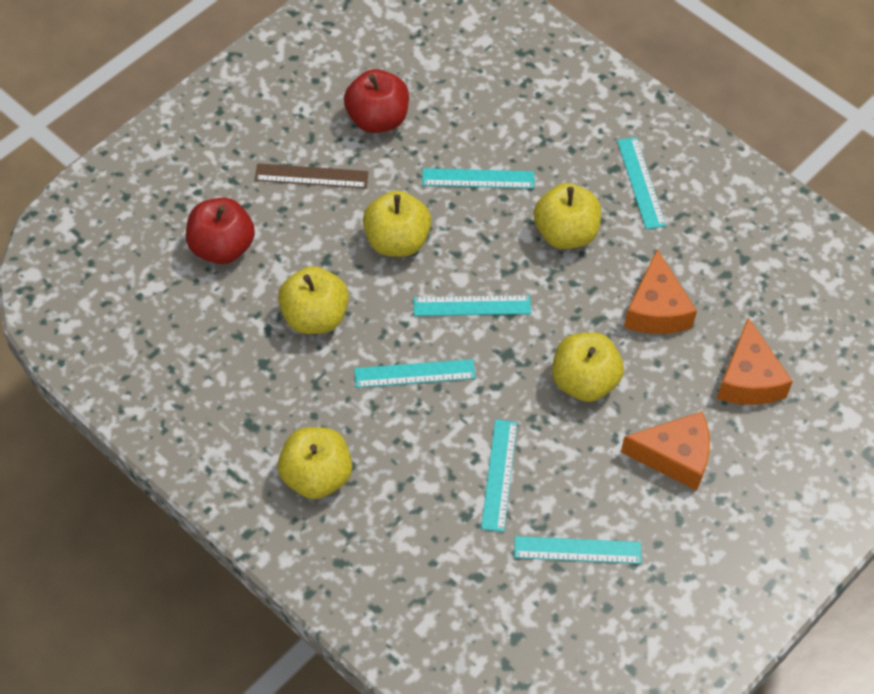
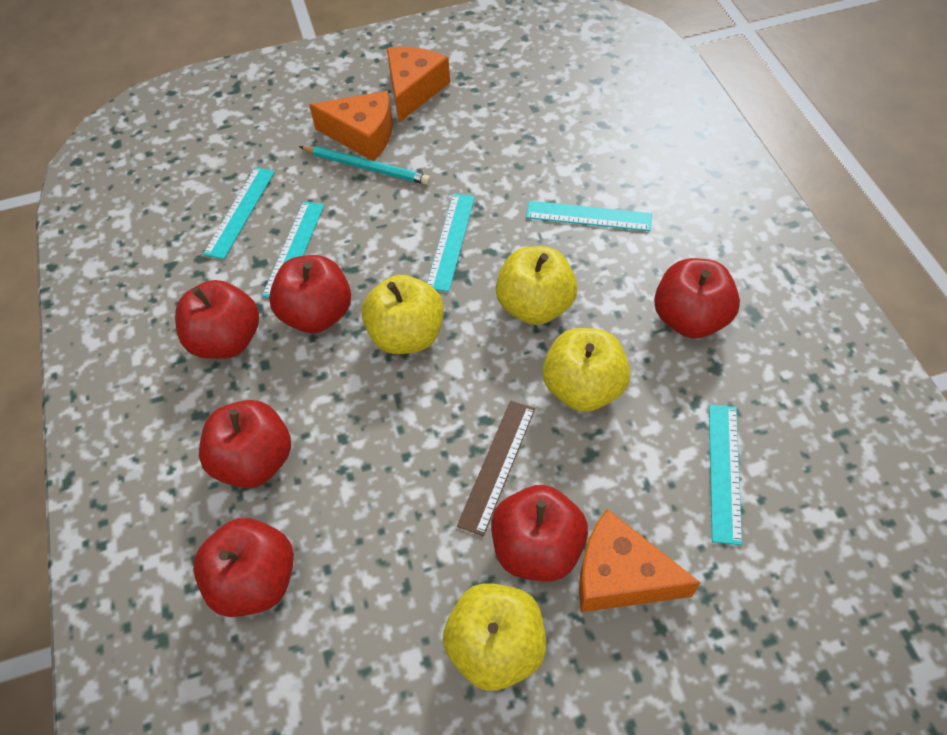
red apple: [186,197,255,264] [344,69,409,133] = 2 -> [175,280,259,359] [193,518,294,617] [199,400,291,488] [269,255,351,333] [491,485,588,581] [654,258,740,338] = 6
turquoise pencil: none = 0 -> [299,146,430,185] = 1
turquoise ruler: [354,359,476,388] [413,295,531,316] [422,168,534,189] [481,419,517,532] [514,536,641,564] [617,137,666,229] = 6 -> [203,167,275,259] [262,201,324,298] [427,193,475,292] [526,201,652,231] [709,405,742,545] = 5
yellow apple: [278,266,349,334] [278,427,352,499] [363,191,431,257] [534,183,601,249] [552,332,624,402] = 5 -> [362,275,444,354] [443,583,546,691] [496,246,577,325] [543,328,630,412] = 4

